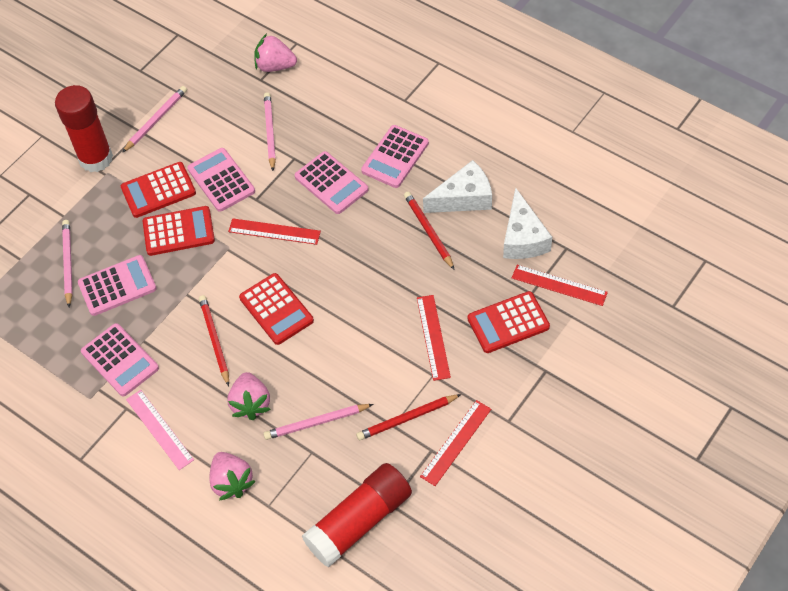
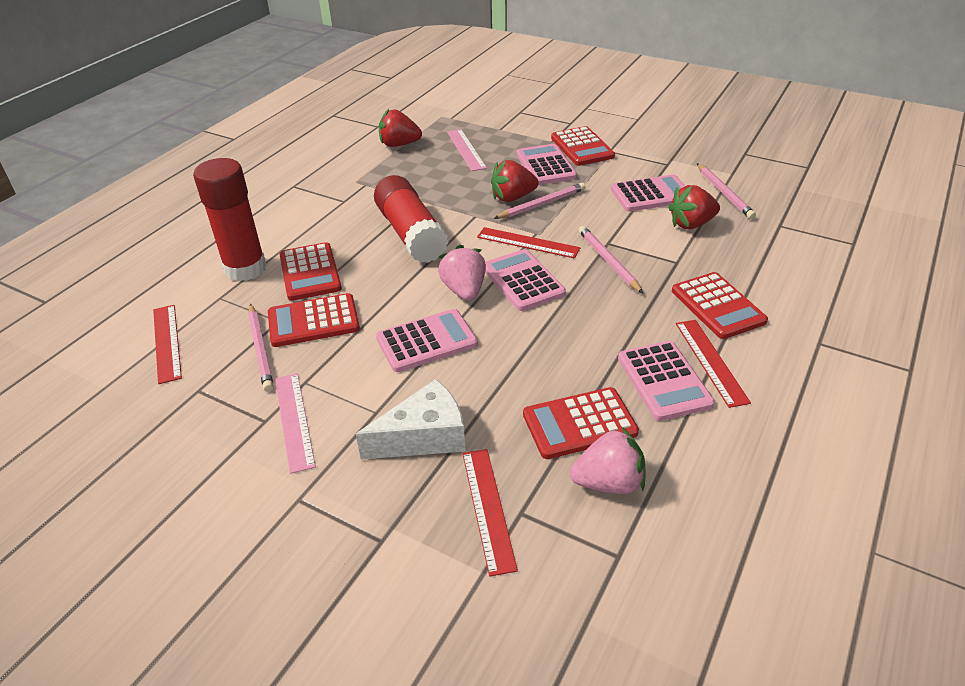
pink ruler: [126,390,194,470] = 1 -> [275,373,316,474] [447,129,487,171] = 2
pink strawberry: [209,452,256,500] [227,372,271,420] [254,34,297,72] = 3 -> [438,245,486,301] [570,426,646,494] = 2
red calculator: [121,162,196,218] [143,206,215,256] [239,273,314,345] [467,291,550,353] = 4 -> [268,293,360,347] [279,242,342,301] [523,387,639,459] [551,126,615,166] [672,272,768,339] = 5
red pencil: [199,295,229,386] [356,394,461,440] [404,192,454,269] = 3 -> none = 0
red strawberry: none = 0 -> [379,109,422,147] [491,160,539,202] [668,185,720,229] = 3
white cheese: [423,160,492,213] [503,188,552,259] = 2 -> [356,379,465,459] = 1

